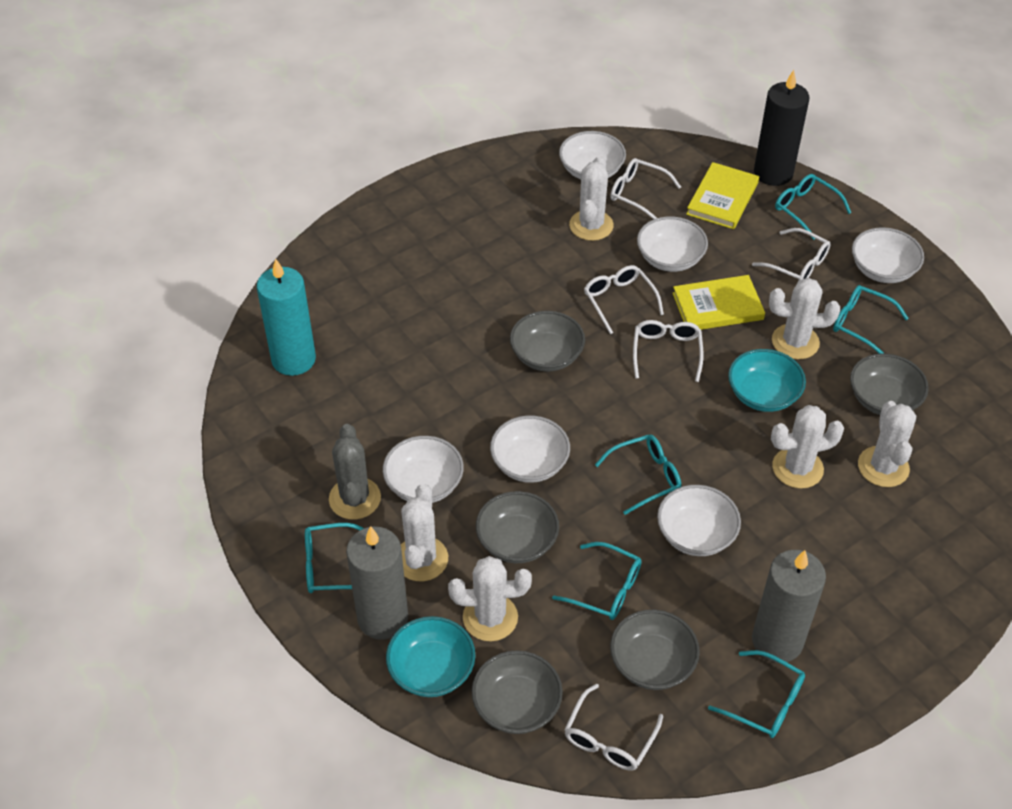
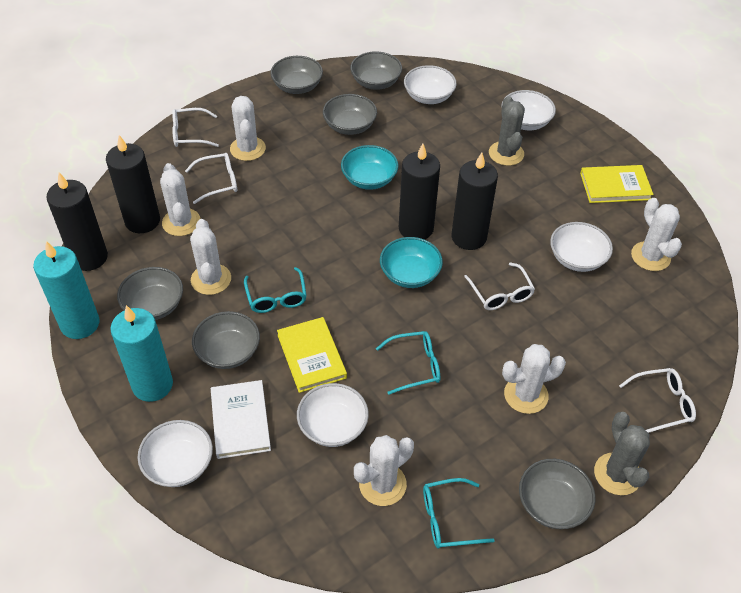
black candle: [754,70,809,186] = 1 -> [46,173,108,271] [106,135,160,233] [399,144,440,240] [452,153,498,250] = 4
grey bowl: [472,651,563,734] [476,491,559,563] [510,311,585,372] [610,610,700,690] [850,353,929,415] = 5 -> [117,267,183,320] [192,311,260,369] [270,56,323,94] [323,94,377,135] [350,51,402,90] [519,459,595,529] = 6
grey cactus: [329,424,381,520] = 1 -> [489,96,525,166] [594,412,650,495] = 2
grey candle: [346,526,408,640] [752,550,826,663] = 2 -> none = 0
turquoise candle: [257,259,316,376] = 1 -> [33,241,99,339] [110,305,173,402] = 2
turquoise glasses: [305,523,365,593] [552,542,642,620] [595,435,681,515] [708,650,805,738] [775,174,851,240] [833,285,909,354] = 6 -> [244,267,307,313] [376,331,440,395] [423,478,495,549] = 3
white book: none = 0 -> [211,380,271,459] = 1
white bowl: [383,436,464,503] [490,416,570,483] [559,131,626,179] [637,217,708,272] [657,485,741,556] [852,227,924,283] = 6 -> [138,420,213,487] [297,383,369,447] [404,65,457,104] [501,90,556,130] [550,222,613,272] = 5
white glasses: [564,684,663,771] [584,265,664,334] [610,158,681,219] [633,320,703,382] [752,228,830,281] = 5 -> [172,108,219,147] [185,153,237,204] [464,262,535,310] [619,368,696,433] = 4

